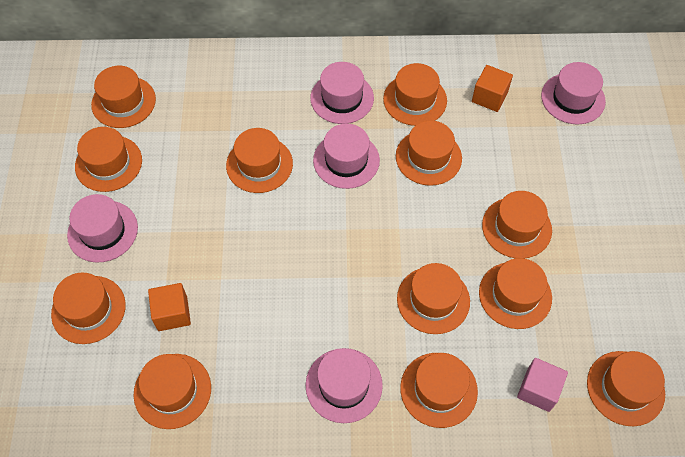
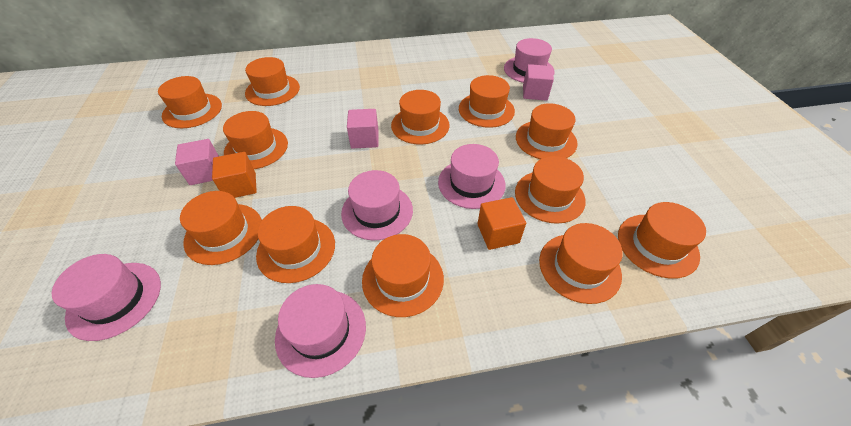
pink cube: [517,358,568,412] = 1 -> [175,139,219,185] [347,109,379,149] [523,64,554,101] = 3

